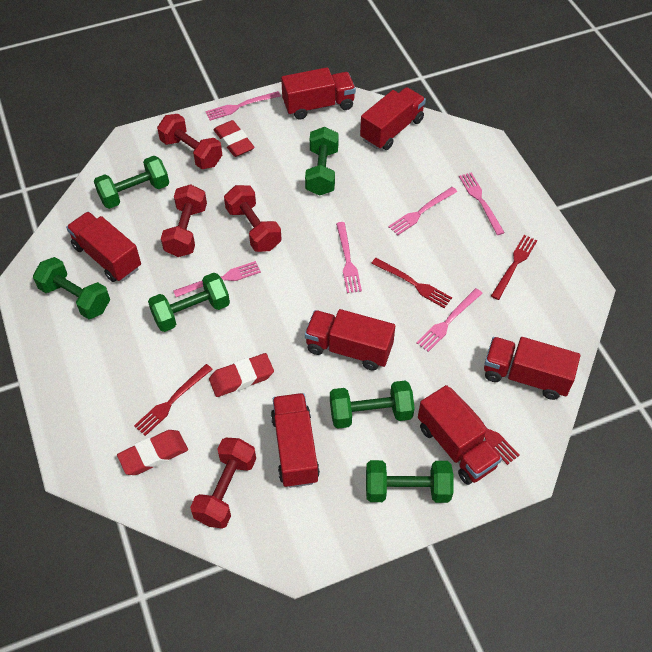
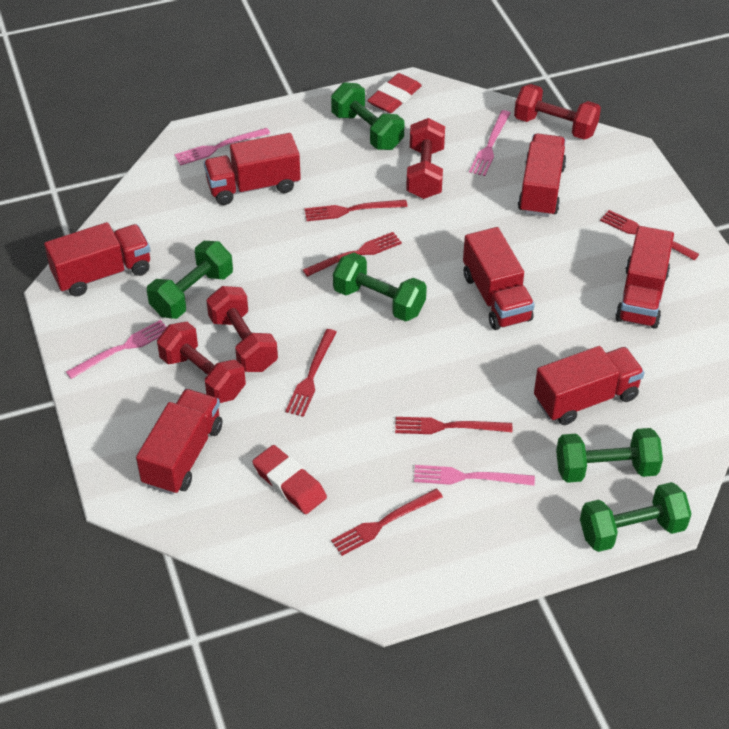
green dumbbell: [33,257,110,319] [94,156,169,209] [148,273,230,332] [305,127,339,196] [330,380,415,429] [366,460,453,503] = 6 -> [147,241,233,319] [331,82,404,150] [333,253,427,322] [556,428,663,483] [580,482,691,552] = 5
pink fork: [173,261,261,297] [205,91,281,121] [336,222,362,293] [388,187,457,235] [416,288,483,352] [459,173,505,235] = 6 -> [66,320,167,379] [174,128,270,166] [414,465,535,486] [469,110,510,176] = 4
red eraser: [117,430,188,475] [209,353,274,397] [214,120,255,157] = 3 -> [252,445,327,514] [367,73,422,113] = 2
red fork: [134,364,213,436] [371,258,452,308] [449,387,520,465] [491,235,537,300] = 4 -> [285,329,337,417] [303,232,402,277] [304,200,408,221] [331,489,443,556] [395,417,512,434] [600,210,699,260] = 6

